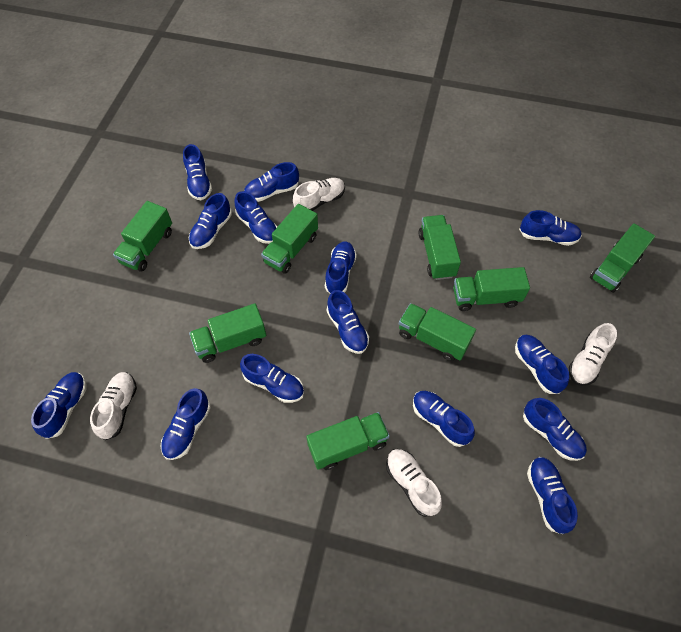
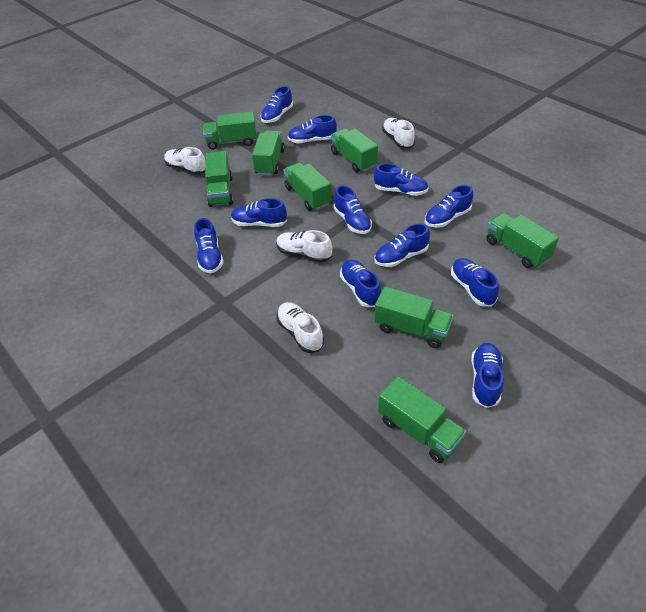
blue shoe: [31,372,87,439] [161,388,211,460] [183,144,212,200] [189,193,232,249] [235,191,278,244] [240,354,304,403] [244,162,299,202] [325,241,357,293] [327,290,369,354] [413,391,475,447] [515,335,569,394] [519,210,582,246] [523,398,587,461] [527,457,578,534] = 14 -> [194,218,223,273] [231,198,287,227] [260,86,293,123] [288,115,337,143] [333,185,372,234] [340,259,381,307] [374,163,428,196] [374,223,430,267] [425,185,473,228] [451,258,499,307] [471,343,504,408] = 11

